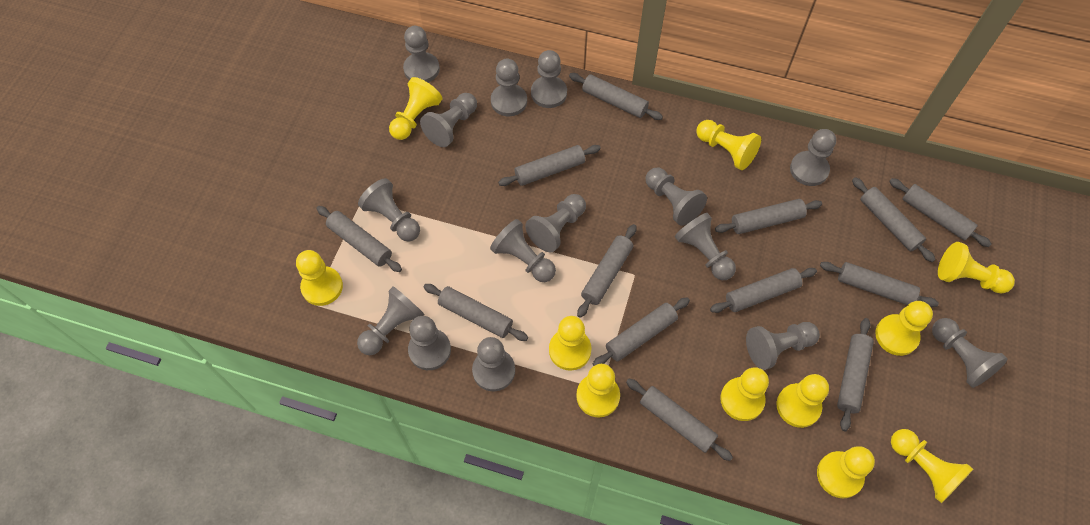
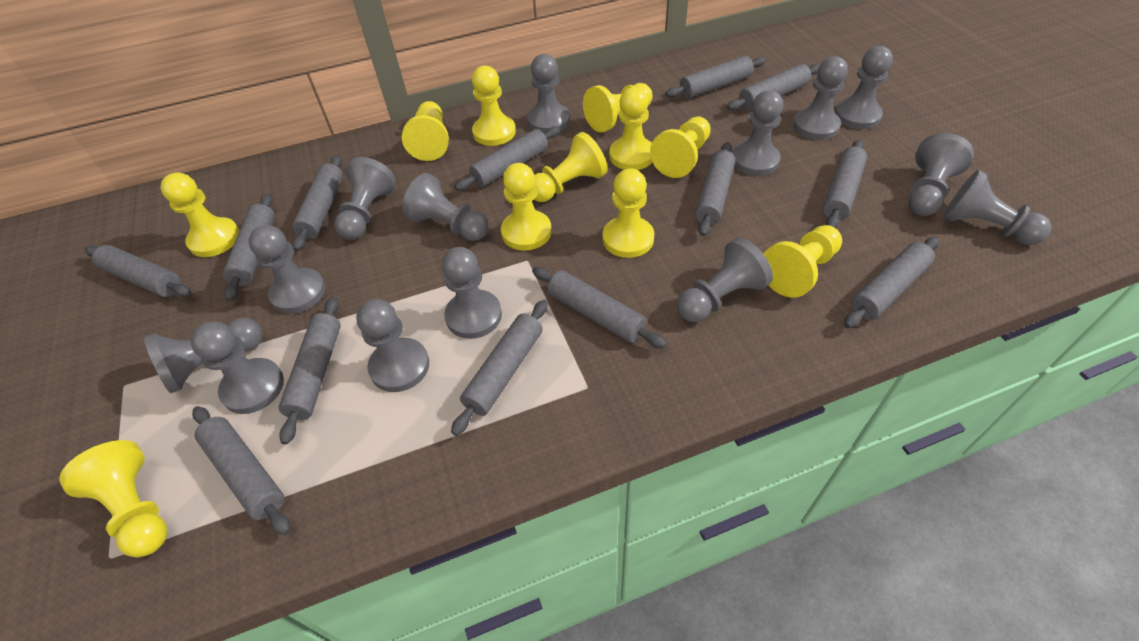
grey pawn: [357,286,425,355] [358,178,420,242] [403,26,440,82] [408,316,451,370] [420,93,477,147] [472,337,515,391] [490,219,556,282] [491,59,527,116] [525,194,586,252] [531,50,567,108] [646,168,707,226] [675,213,736,280] [746,322,820,370] [790,129,836,186] [932,318,1008,388] = 15 -> [144,318,263,393] [190,322,284,414] [248,225,325,314] [334,157,396,240] [356,299,429,392] [402,173,488,241] [441,247,502,339] [527,54,570,133] [677,238,773,322] [733,90,783,176] [793,56,848,140] [835,46,893,129] [908,133,974,216] [943,170,1052,245] = 14

